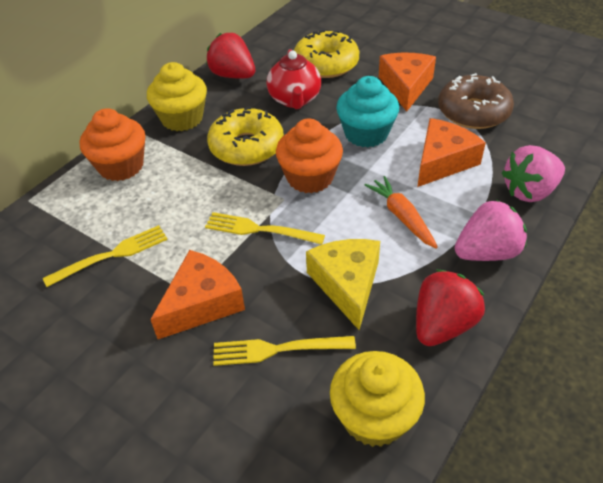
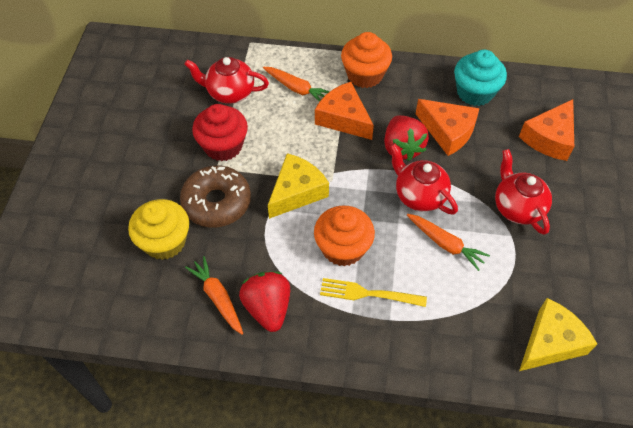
orange carrot: [365,176,438,249] = 1 -> [185,256,243,335] [263,67,330,102] [407,214,490,271] = 3
pink strawberry: [455,200,527,261] [502,145,565,202] = 2 -> none = 0
red cupcake: none = 0 -> [192,104,248,161] = 1
red teapot: [267,49,321,109] = 1 -> [184,57,269,104] [390,143,458,215] [495,149,552,235] = 3
yellow cheese: [306,239,380,330] = 1 -> [268,153,329,219] [519,298,597,371] = 2
yellow cupcake: [147,62,207,131] [330,351,425,447] = 2 -> [128,199,189,260] = 1
yellow donut: [207,107,284,166] [294,30,359,78] = 2 -> none = 0
yellow fork: [43,225,168,287] [205,212,325,245] [213,336,356,366] = 3 -> [320,278,427,307] = 1

